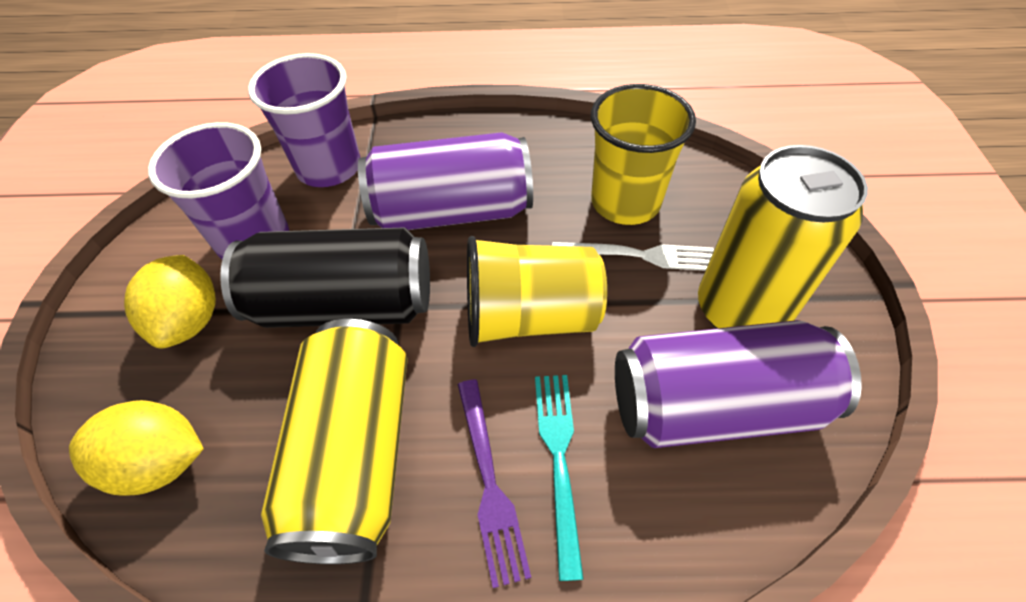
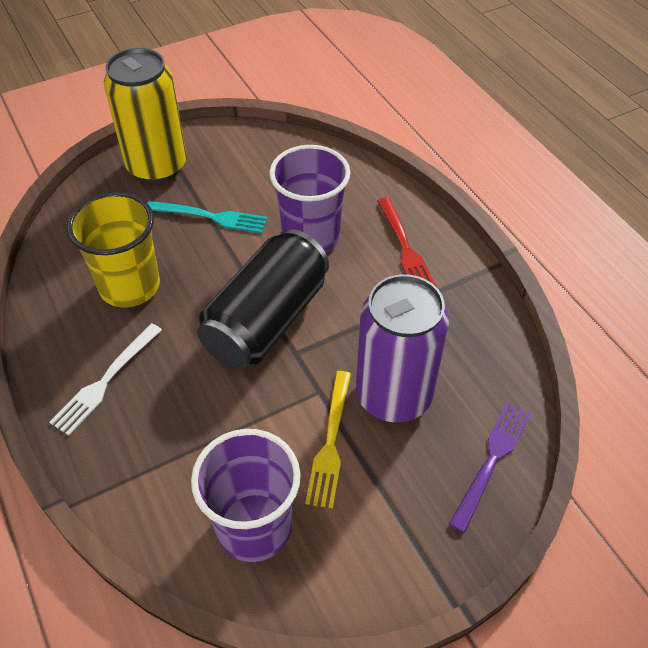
purple can: [358,132,533,230] [615,320,862,448] = 2 -> [356,274,449,423] = 1
red fork: none = 0 -> [378,198,436,286] = 1
yellow can: [261,319,408,564] [698,145,868,329] = 2 -> [104,48,187,183] = 1
yellow cup: [467,236,607,347] [591,84,696,225] = 2 -> [67,192,160,308] = 1
yellow fork: none = 0 -> [305,371,351,508] = 1
yellow lemon: [69,400,204,496] [124,255,216,348] = 2 -> none = 0

